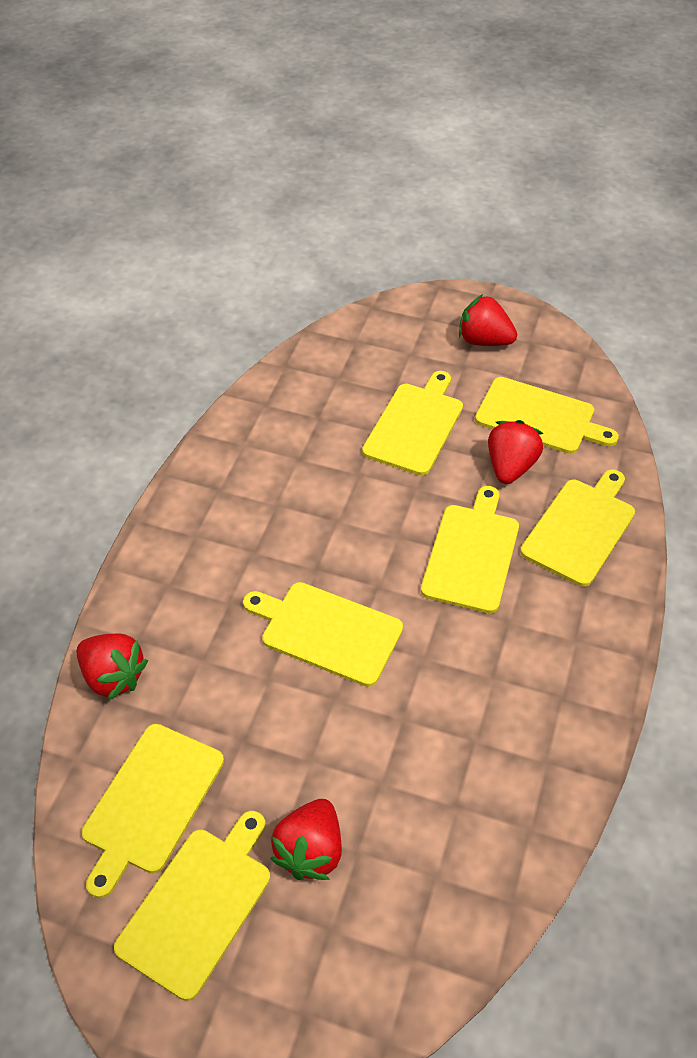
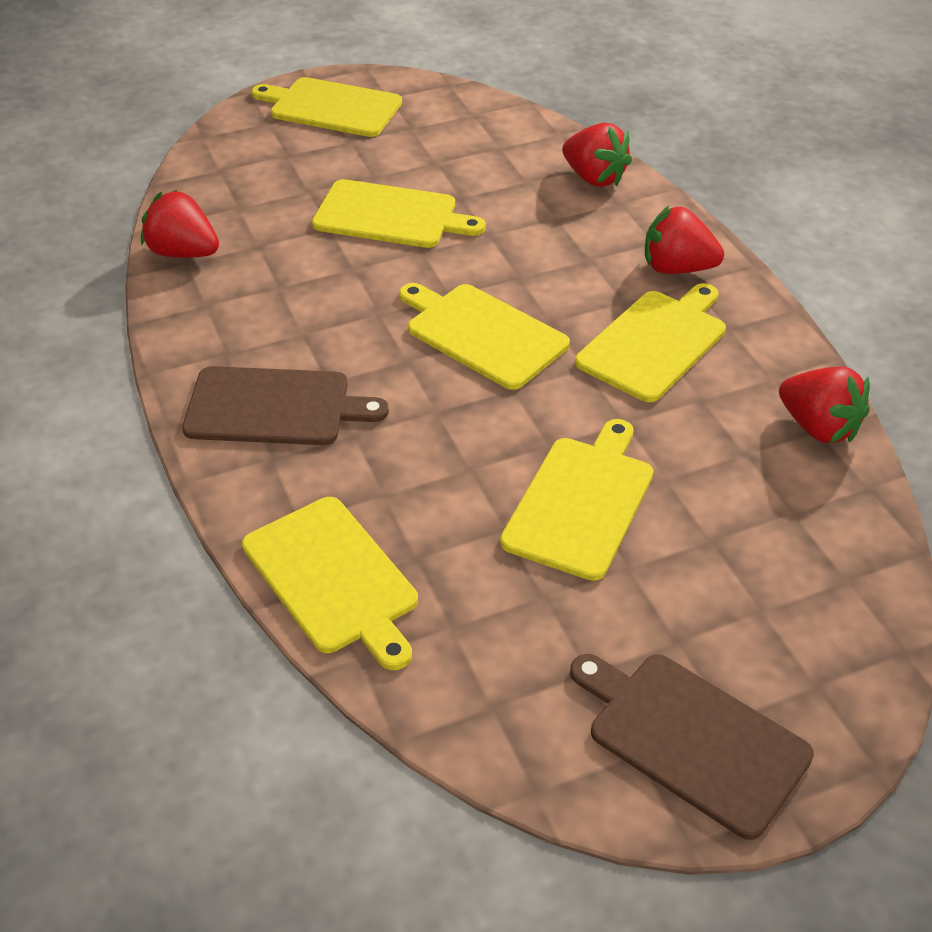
brown cutting board: none = 0 -> [182,366,389,445] [570,654,814,840] = 2
yellow cutting board: [82,724,224,898] [114,811,270,1001] [243,582,403,687] [362,371,463,476] [421,486,519,613] [475,377,619,454] [520,469,635,587] = 7 -> [242,497,418,670] [251,77,402,137] [312,179,486,248] [399,283,570,390] [500,419,654,581] [575,283,726,402] = 6

